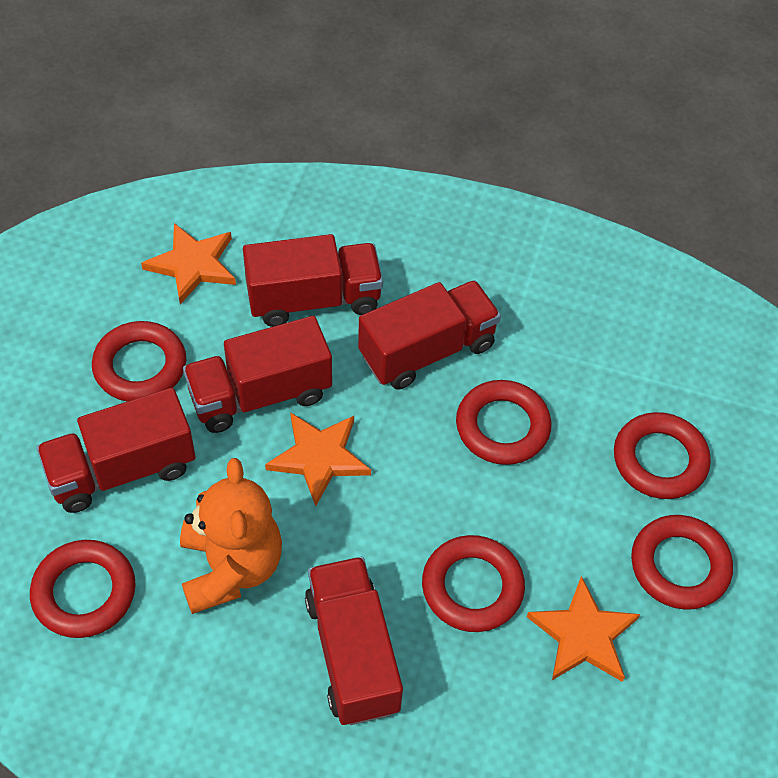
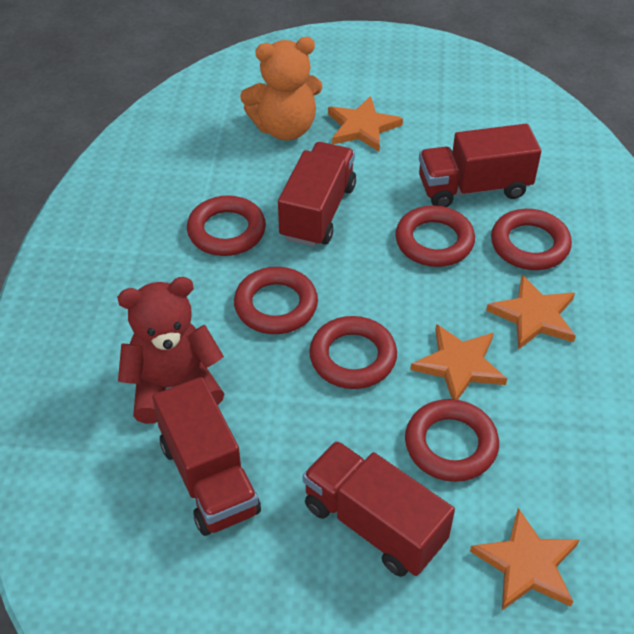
orange star: [141,223,236,304] [265,412,371,506] [527,576,640,682] = 3 -> [328,96,403,152] [410,324,507,400] [470,508,579,610] [486,275,576,350] = 4
red teddy bear: none = 0 -> [117,277,224,424] = 1
red truck: [36,388,196,513] [183,316,332,433] [243,234,383,327] [305,557,403,725] [358,280,501,390] = 5 -> [152,377,261,536] [278,142,356,247] [303,441,455,577] [419,124,541,207] = 4

